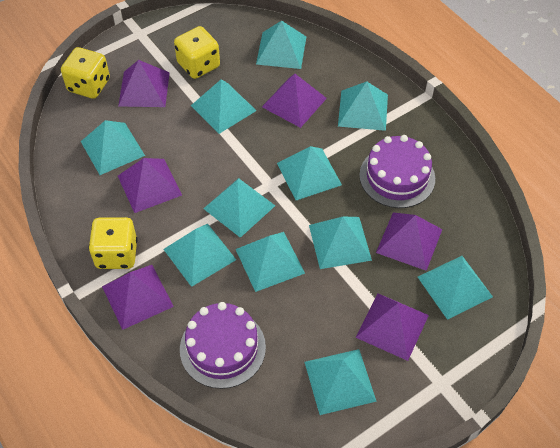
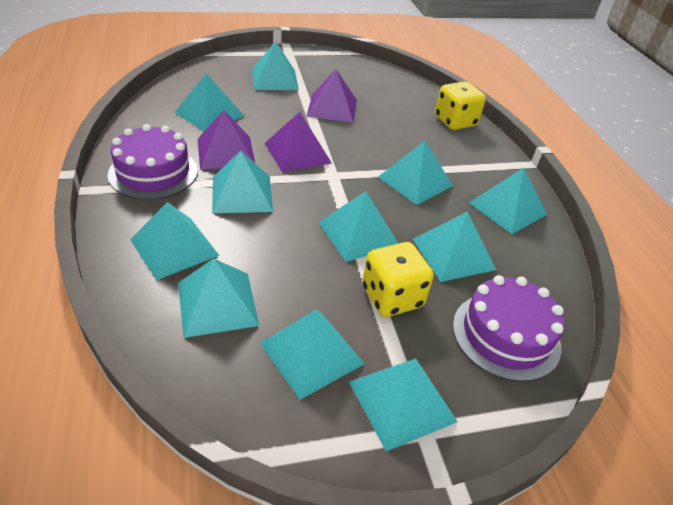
purple pyramid: [102,265,174,330] [118,60,170,107] [118,158,182,213] [262,74,327,128] [356,294,429,361] [376,212,442,271] = 6 -> [198,110,255,169] [265,112,332,172] [306,69,357,123] = 3
yellow dice: [61,47,110,99] [89,217,138,269] [174,26,220,79] = 3 -> [362,242,434,317] [435,81,486,130] = 2

